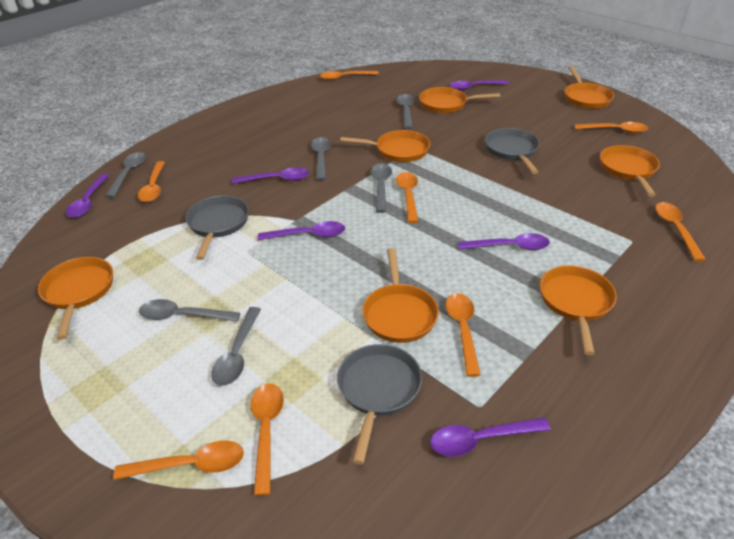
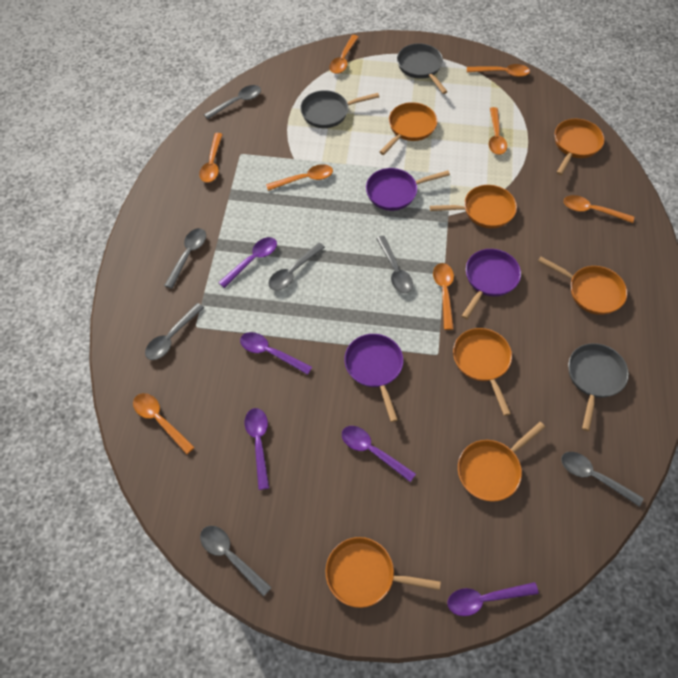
grey spoon: [105,152,146,198] [139,299,240,322] [211,307,261,386] [311,137,331,180] [371,163,392,213] [397,94,414,129] = 6 -> [145,303,204,360] [164,228,206,289] [200,526,272,596] [204,85,261,119] [268,243,325,291] [376,236,413,293] [561,452,644,507] = 7
purple pan: none = 0 -> [344,334,403,422] [366,168,450,211] [462,249,521,319] = 3
purple spoon: [66,174,110,218] [232,168,309,184] [258,221,345,240] [430,417,551,457] [450,80,509,90] [458,233,550,250] = 6 -> [218,237,277,288] [240,332,312,375] [245,408,269,490] [342,426,416,482] [447,582,539,616] = 5

